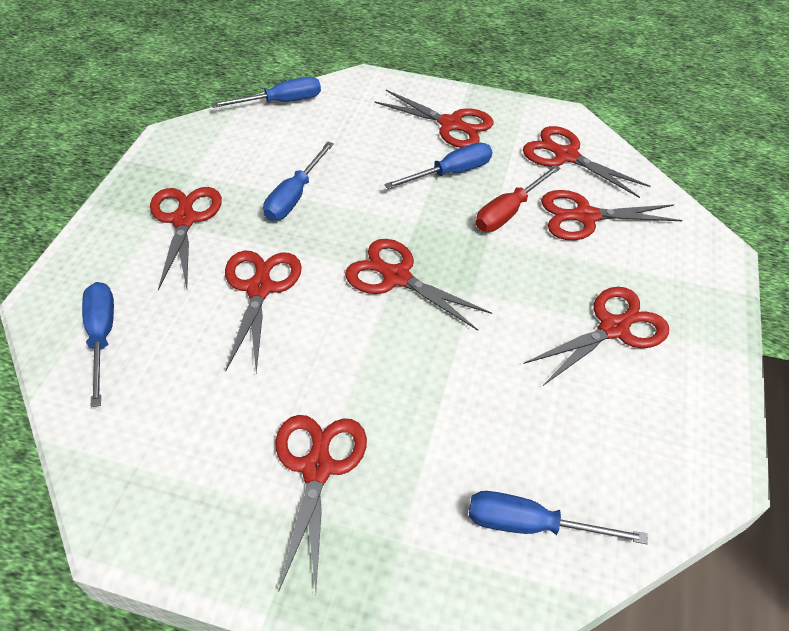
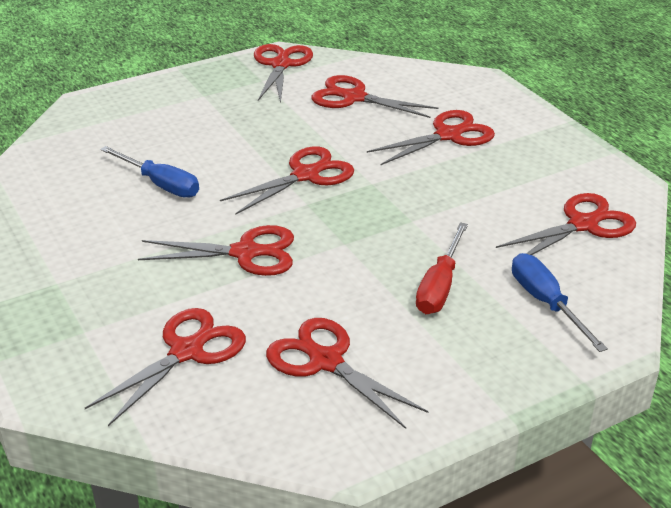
blue screwdriver: [82,282,114,407] [211,77,321,108] [263,142,334,221] [384,142,492,189] [469,491,648,544] = 5 -> [100,146,199,198] [512,253,608,352] = 2

